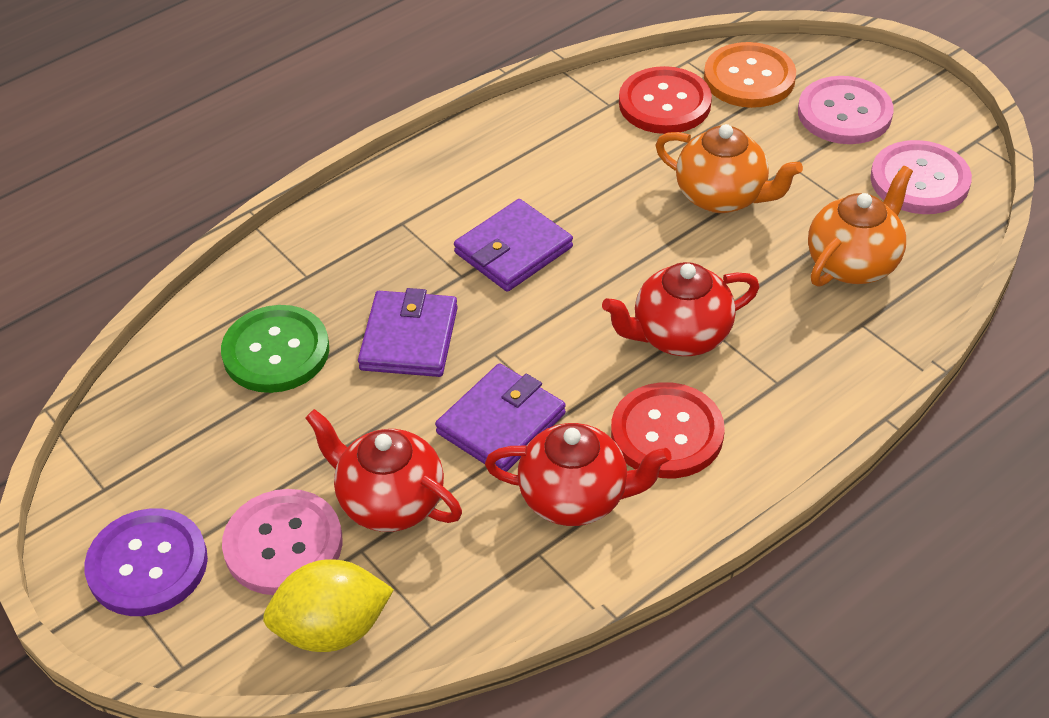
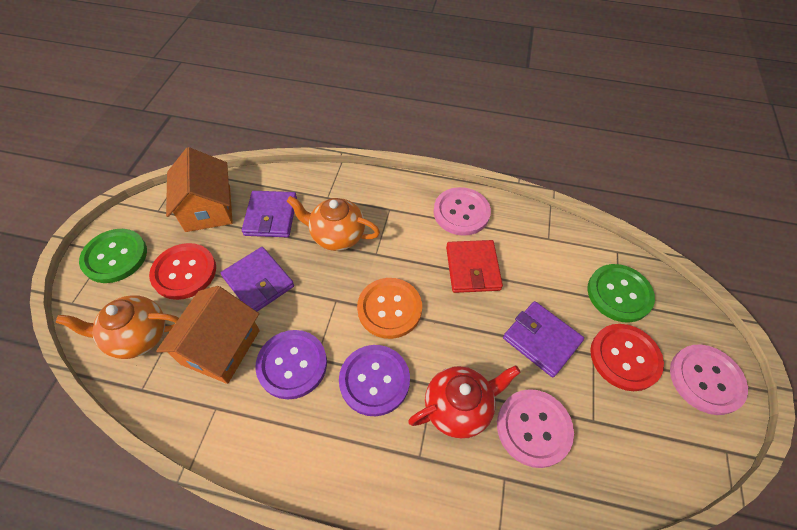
green button: [221,305,329,393] = 1 -> [79,229,147,283] [587,264,655,323] = 2
orange house: none = 0 -> [156,286,260,384] [166,147,233,232] = 2
purple button: [84,508,208,616] = 1 -> [255,330,327,399] [339,345,410,416] = 2
red teapot: [306,409,462,532] [485,423,672,526] [602,262,760,356] = 3 -> [408,365,520,439] = 1
red wallet: none = 0 -> [446,240,503,293] = 1
yellow lemon: [263,559,394,652] = 1 -> none = 0

